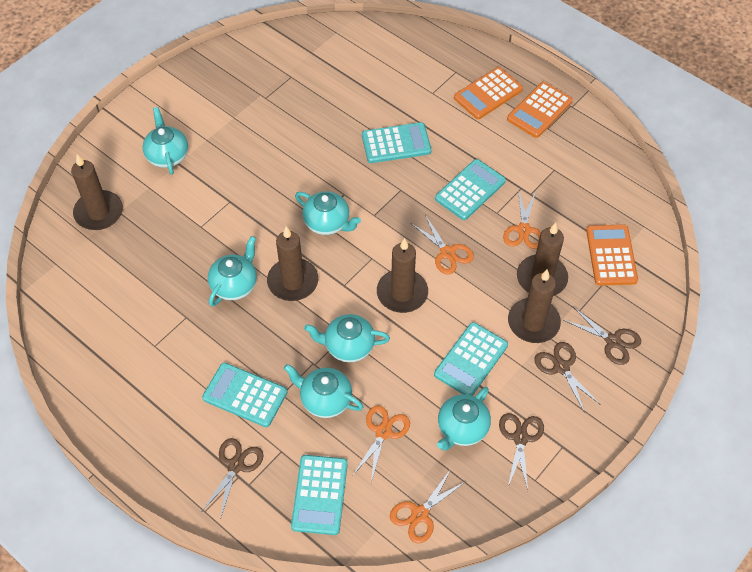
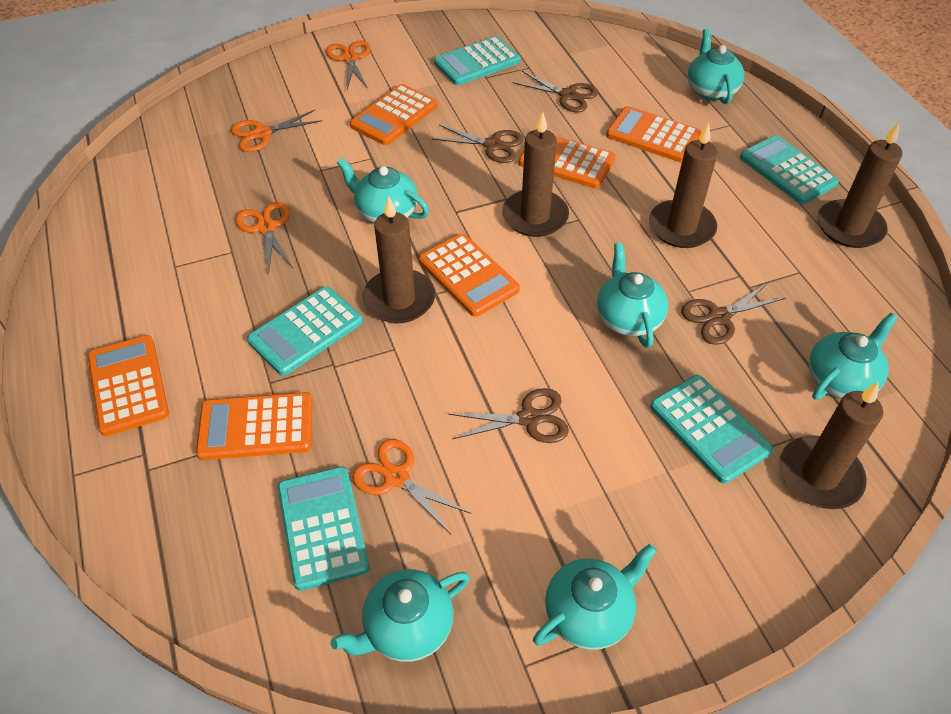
orange calculator: [454,67,523,119] [507,82,573,138] [586,225,638,286] = 3 -> [88,335,169,436] [196,392,313,460] [350,84,437,145] [419,233,520,317] [519,136,616,189] [606,106,701,162] = 6

